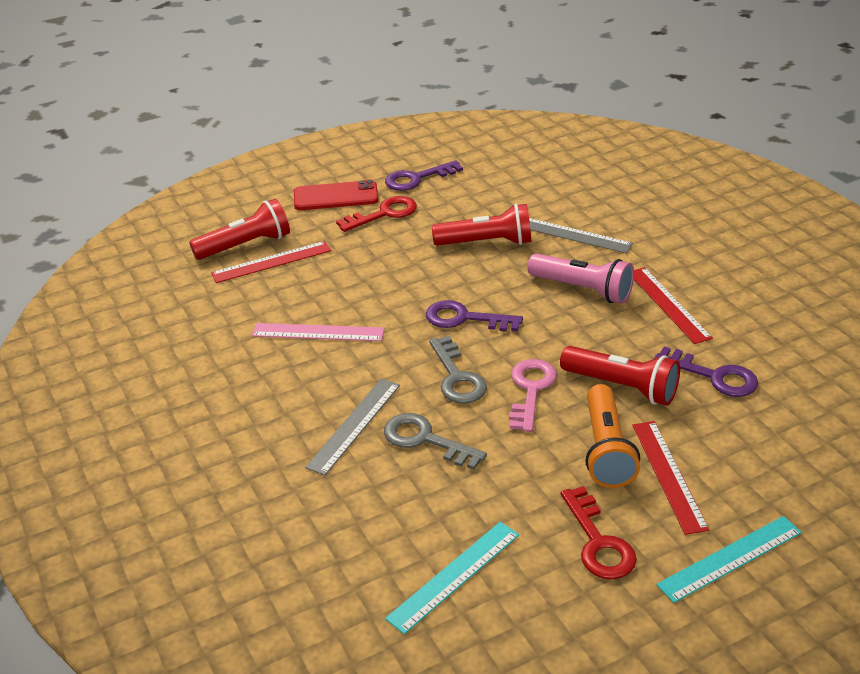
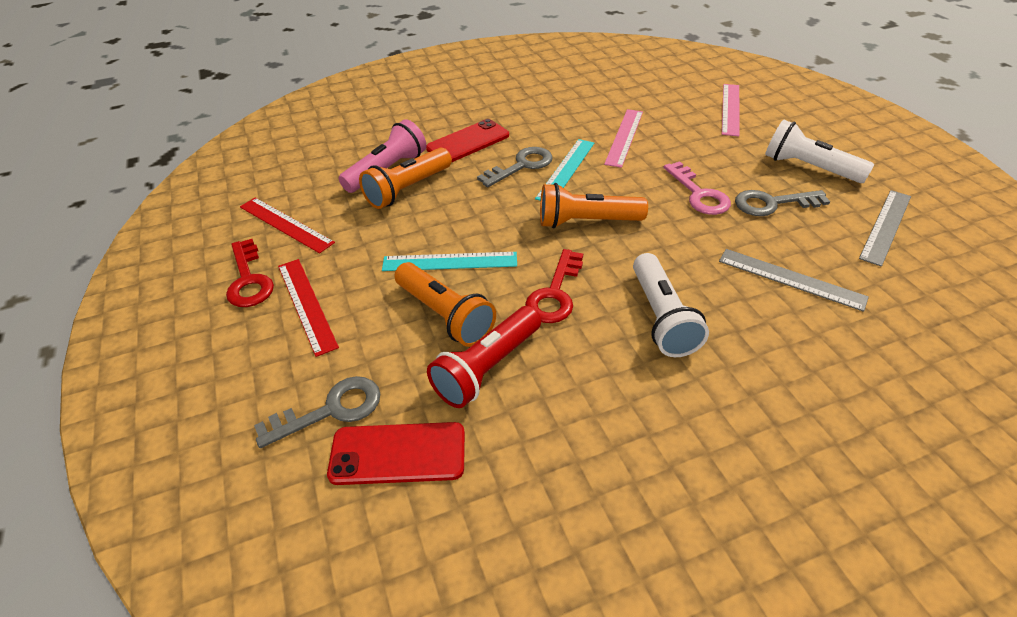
grey key: [384,413,487,470] [429,336,487,403] = 2 -> [254,376,380,448] [477,147,553,187] [735,190,830,216] = 3
orange flashlight: [585,384,640,488] = 1 -> [359,148,452,209] [395,262,496,347] [540,183,648,228] = 3
pink ruler: [252,323,384,341] = 1 -> [604,109,643,168] [722,84,739,137] = 2
purple key: [385,160,463,191] [426,300,523,332] [654,347,758,397] = 3 -> none = 0
red flashlight: [189,198,290,260] [432,203,531,246] [560,346,680,406] = 3 -> [427,306,541,408] = 1
red phone: [294,180,379,210] = 1 -> [327,422,465,485] [426,119,509,163] = 2
red ruler: [211,241,331,283] [632,421,709,535] [634,267,713,344] = 3 -> [240,198,335,253] [278,259,339,357] = 2
white flashlight: none = 0 -> [633,253,709,357] [765,119,874,183] = 2

